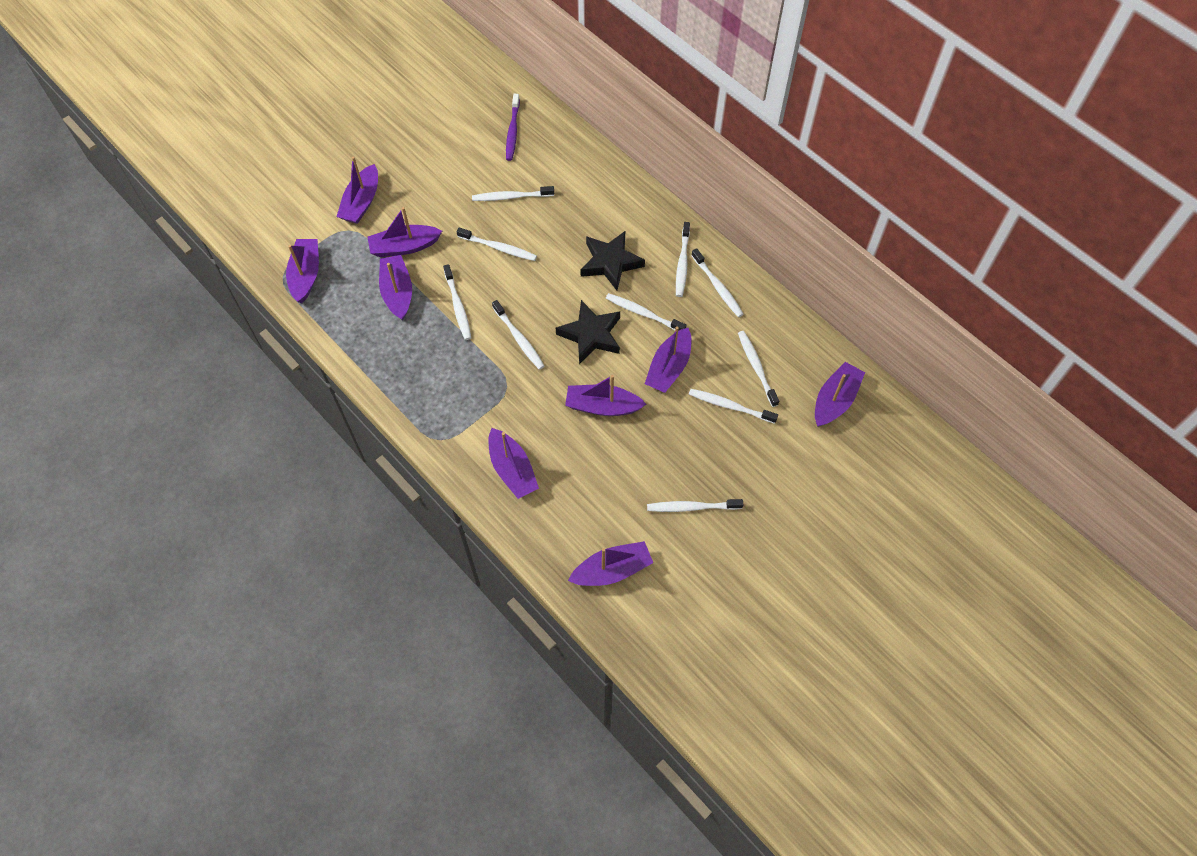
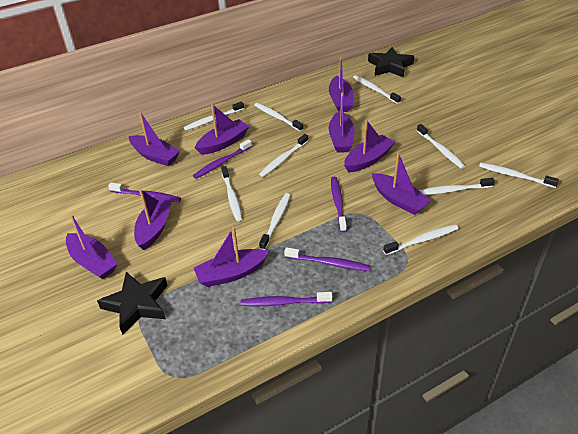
purple toothbrush: [506,94,520,161] = 1 -> [108,182,181,202] [193,139,252,179] [241,292,332,306] [284,247,370,271] [331,177,347,232] = 5

